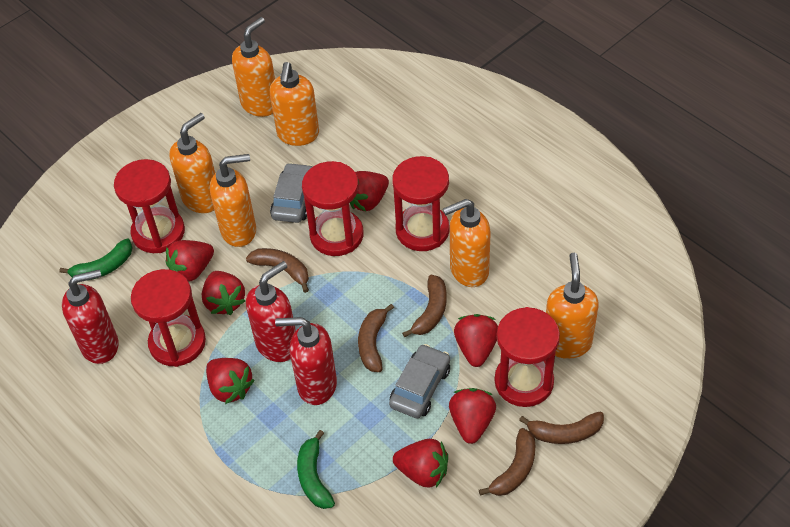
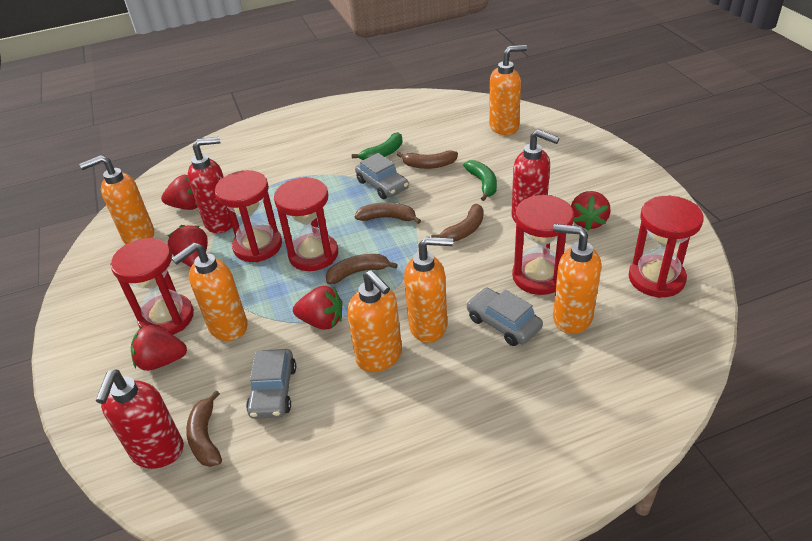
grey car: [270,162,313,223] [389,344,450,419] = 2 -> [246,349,296,419] [355,153,409,199] [466,288,543,346] = 3
red strawberry: [166,240,214,282] [202,271,245,315] [206,358,255,404] [350,171,389,212] [393,439,448,488] [449,388,496,444] [454,314,498,367] = 7 -> [131,325,187,371] [161,175,197,210] [168,225,208,267] [293,286,343,330] [571,191,611,231] = 5

